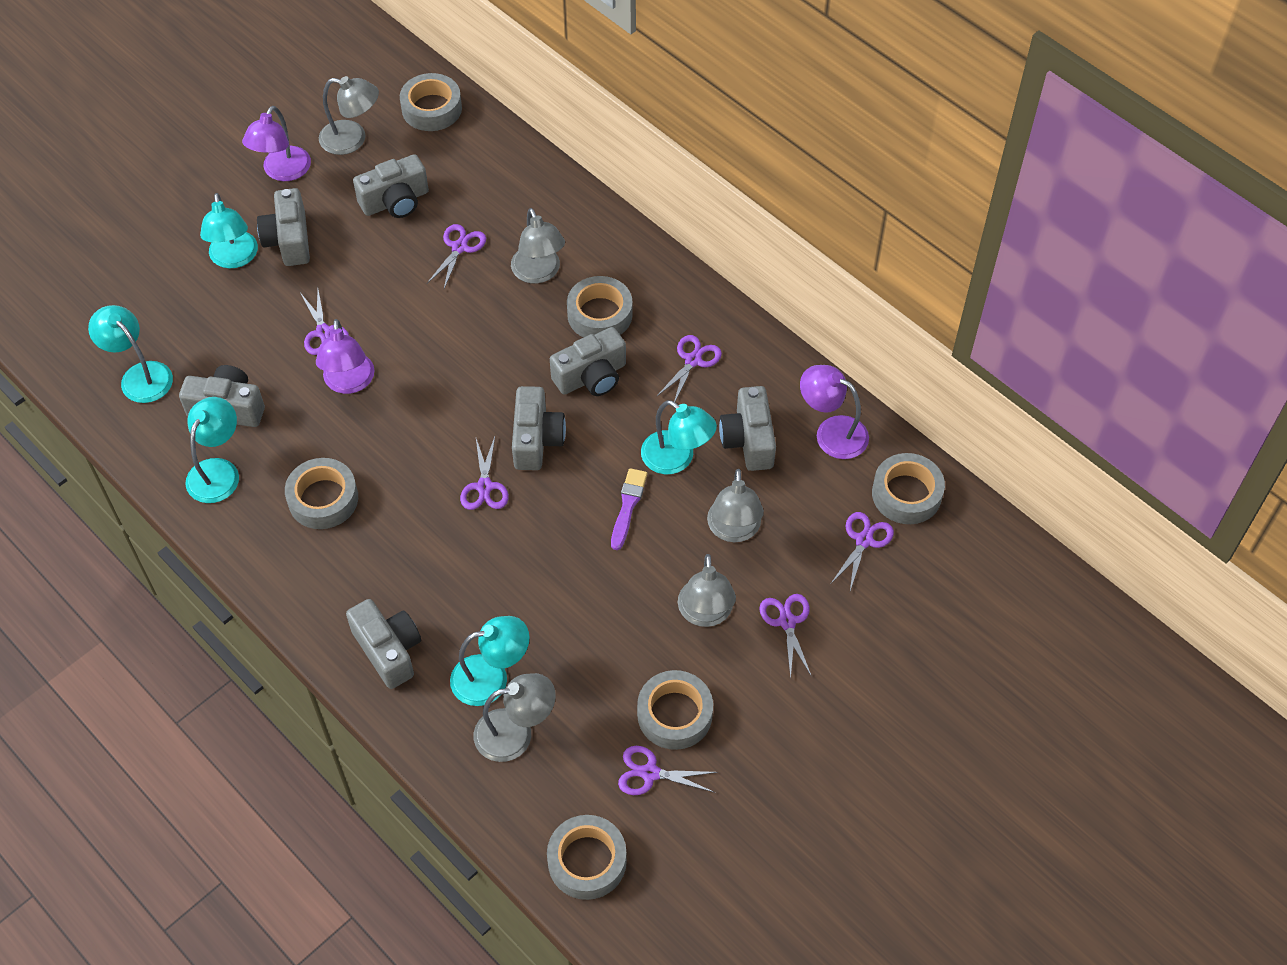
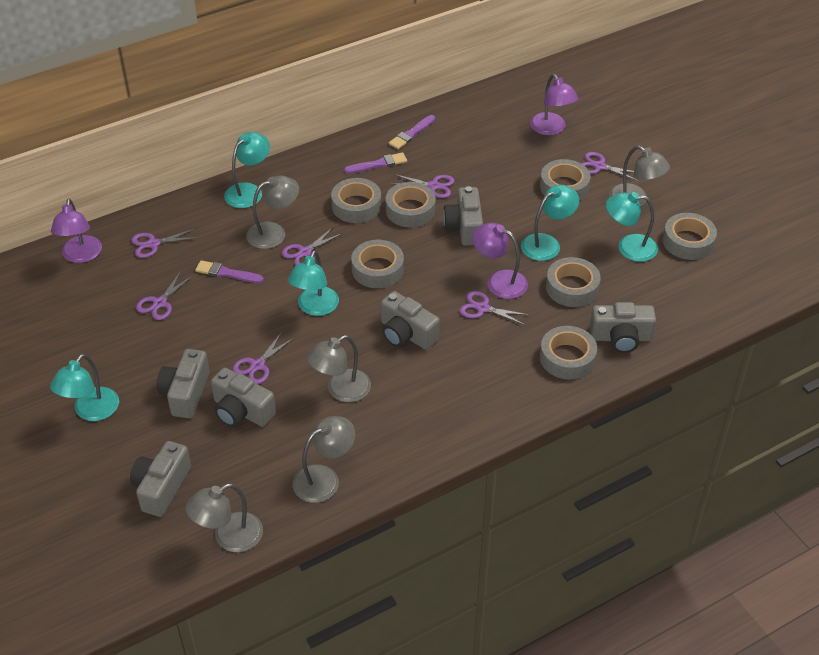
grey camera: [179,365,265,427] [257,188,310,266] [346,599,421,689] [353,154,429,218] [512,386,566,470] [550,327,626,396] [719,386,776,471] = 7 -> [130,441,191,517] [157,349,210,418] [211,368,276,427] [381,291,440,350] [443,186,483,246] [590,302,656,353] = 6
grey tape: [285,458,358,529] [400,73,462,131] [547,815,627,900] [567,276,633,337] [637,670,713,750] [872,453,945,524] = 6 -> [331,178,381,223] [351,240,404,288] [386,182,436,227] [540,159,591,201] [540,326,597,380] [546,257,601,307] [663,213,717,260] = 7
purple brush: [611,468,647,550] = 1 -> [195,260,264,283] [344,152,407,174] [389,115,435,149] = 3

